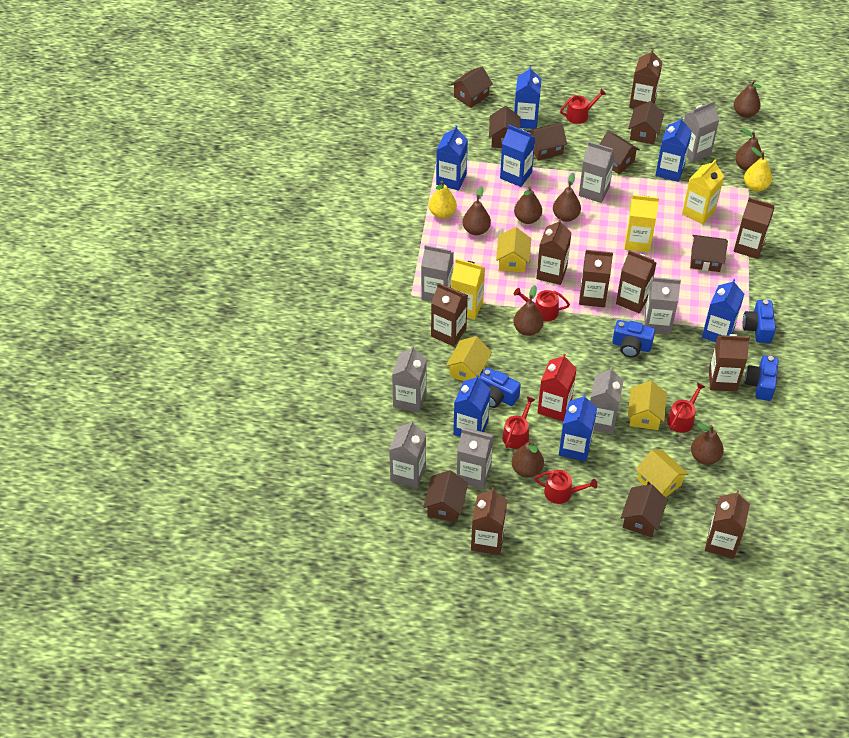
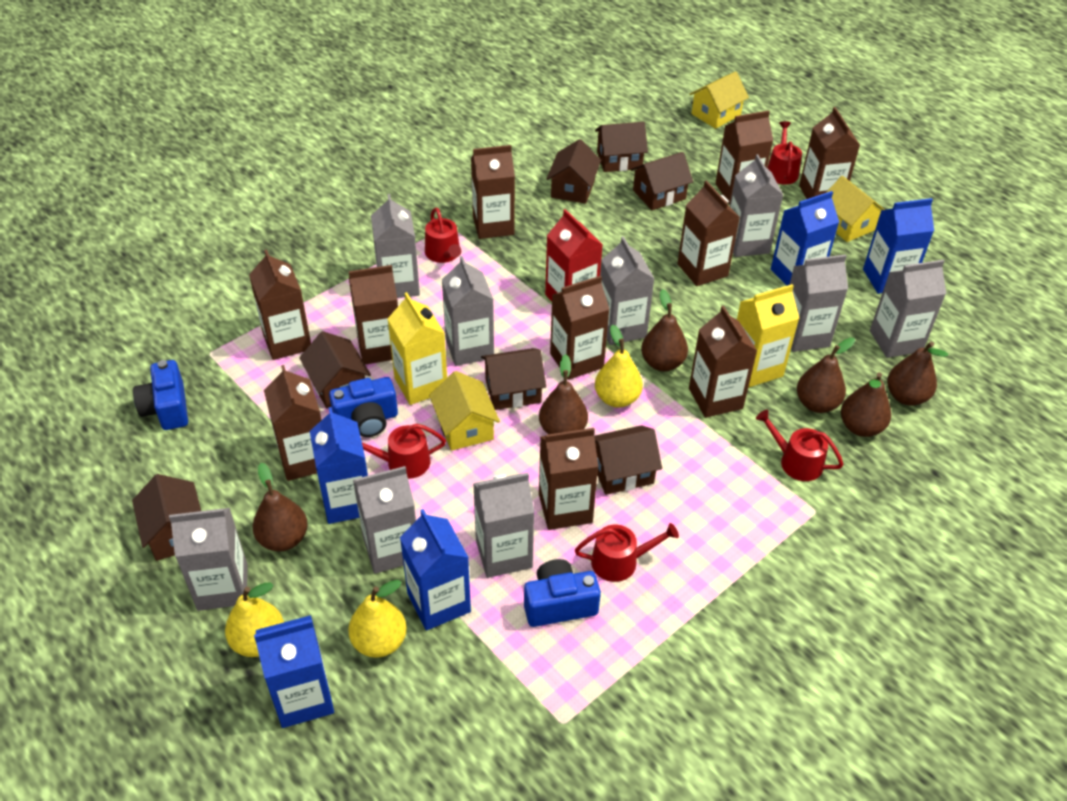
blue camera: [479,367,521,408] [612,320,655,357] [743,300,776,343] [745,355,779,401] = 4 -> [133,360,188,430] [329,377,398,437] [524,559,601,627] = 3
blue carton: [436,125,468,191] [453,374,491,437] [500,125,535,187] [514,66,542,129] [559,394,597,462] [655,117,692,182] [702,279,744,342] = 7 -> [254,615,334,728] [310,407,368,524] [400,509,471,631] [771,191,839,286] [863,198,934,294] = 5
brown carton: [431,283,468,346] [471,487,507,555] [536,218,572,285] [579,250,613,307] [616,250,657,313] [629,48,662,109] [705,490,750,559] [709,334,750,392] [734,197,774,259] = 9 -> [249,250,311,360] [264,365,321,481] [349,265,398,364] [471,145,515,239] [539,428,598,530] [550,276,609,380] [677,181,740,286] [689,306,757,418] [715,110,773,204] [799,107,860,199] = 10
brown house: [423,470,468,522] [451,67,493,108] [489,106,520,148] [527,123,567,160] [599,132,640,174] [621,484,668,537] [628,101,664,145] [690,235,728,272] = 8 -> [132,474,201,561] [299,331,371,408] [481,348,546,410] [547,139,601,204] [594,425,662,495] [595,122,648,172] [630,152,693,210] = 7
brown pear: [463,186,491,235] [512,440,544,478] [513,285,543,336] [514,186,542,224] [553,173,581,222] [691,423,724,465] [734,80,762,118] [735,128,762,171] = 8 -> [252,463,308,552] [539,354,588,434] [641,289,688,371] [797,338,855,413] [841,372,891,437] [887,342,948,406] = 6
grey carton: [389,420,426,488] [392,345,427,413] [421,245,454,302] [457,428,494,489] [579,142,615,203] [590,367,624,435] [644,277,681,335] [684,101,720,163] = 8 -> [169,508,248,611] [353,466,416,574] [371,194,420,298] [442,256,494,366] [473,473,535,578] [600,236,654,345] [730,154,783,257] [789,255,848,352] [870,260,946,358] = 9
yellow carton: [451,259,485,320] [624,195,659,253] [682,159,724,225] = 3 -> [388,292,447,405] [737,284,799,387] = 2
yellow house: [446,336,492,381] [496,227,531,273] [628,381,667,430] [636,450,689,497] = 4 -> [429,371,500,451] [689,71,749,129] [826,176,885,242] = 3
yellow pear: [429,181,457,219] [744,147,772,192] = 2 -> [225,582,284,657] [348,580,407,658] [595,325,643,408] = 3

